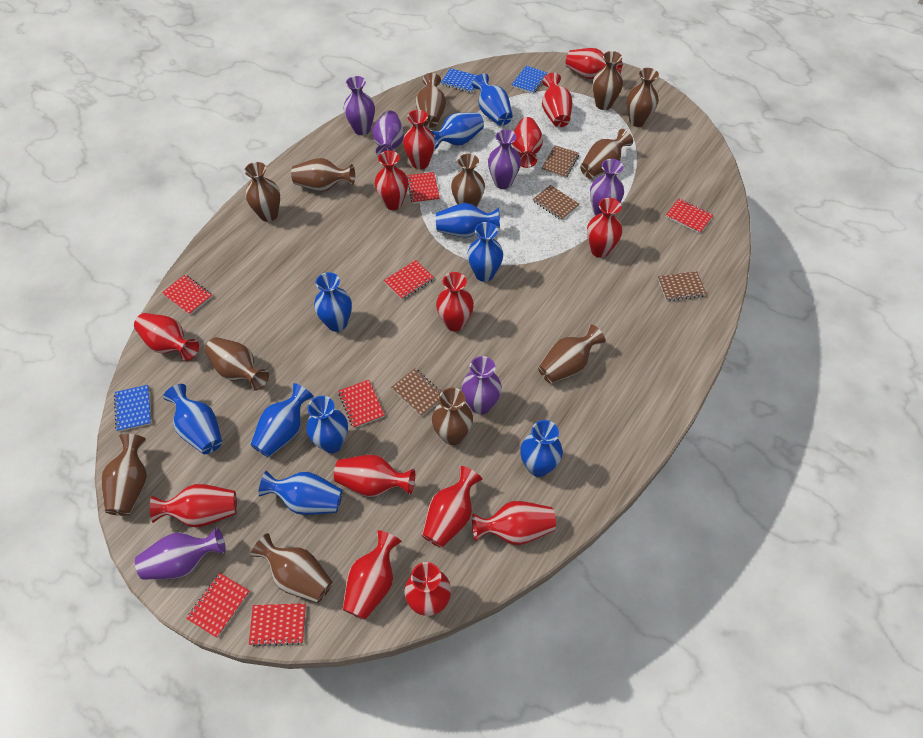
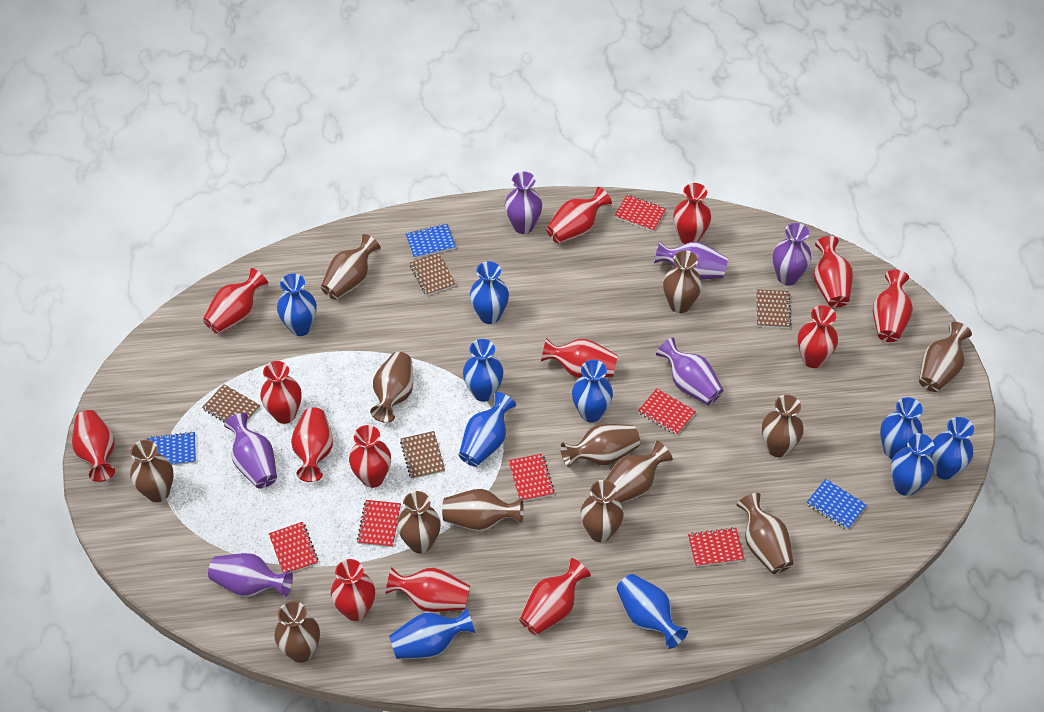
brown vase: [101,434,147,516] [205,337,269,391] [244,162,280,222] [250,533,333,603] [291,158,355,192] [416,73,446,128] [432,388,473,445] [451,154,485,207] [538,325,606,383] [580,129,633,179] [592,51,623,110] [627,68,659,127] = 12 -> [130,440,173,502] [274,601,320,663] [321,234,381,300] [370,352,413,423] [397,491,441,553] [442,489,524,532] [560,424,640,468] [580,480,624,542] [605,441,673,503] [663,250,702,313] [736,493,794,574] [762,395,804,457] [919,322,972,392] = 13
red notebook: [162,275,213,315] [186,573,250,638] [249,603,306,646] [338,380,385,428] [384,260,434,300] [407,172,440,204] [666,199,713,234] = 7 -> [269,522,318,573] [357,500,401,547] [509,454,555,501] [614,195,666,232] [638,389,696,436] [688,528,744,567] = 6

